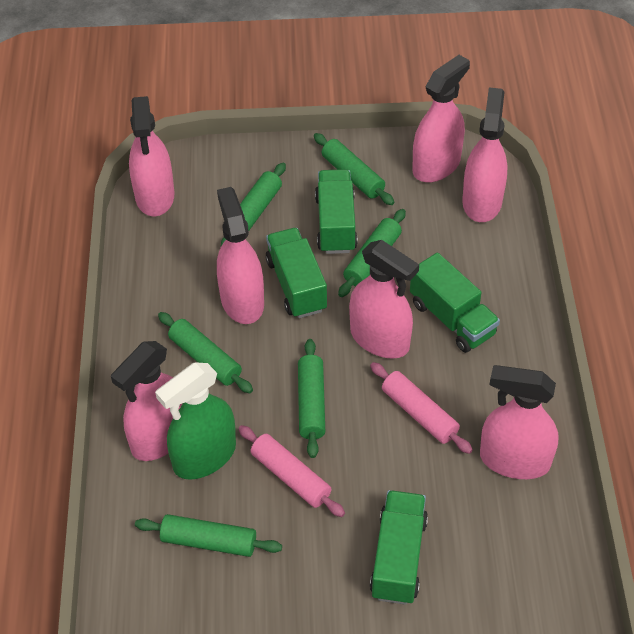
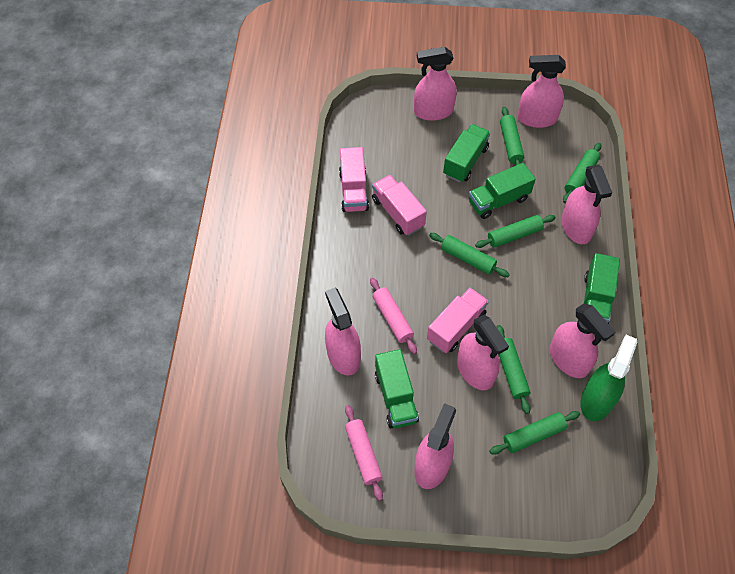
pink truck: none = 0 -> [339,147,369,212] [372,175,427,235] [427,287,489,353] = 3

